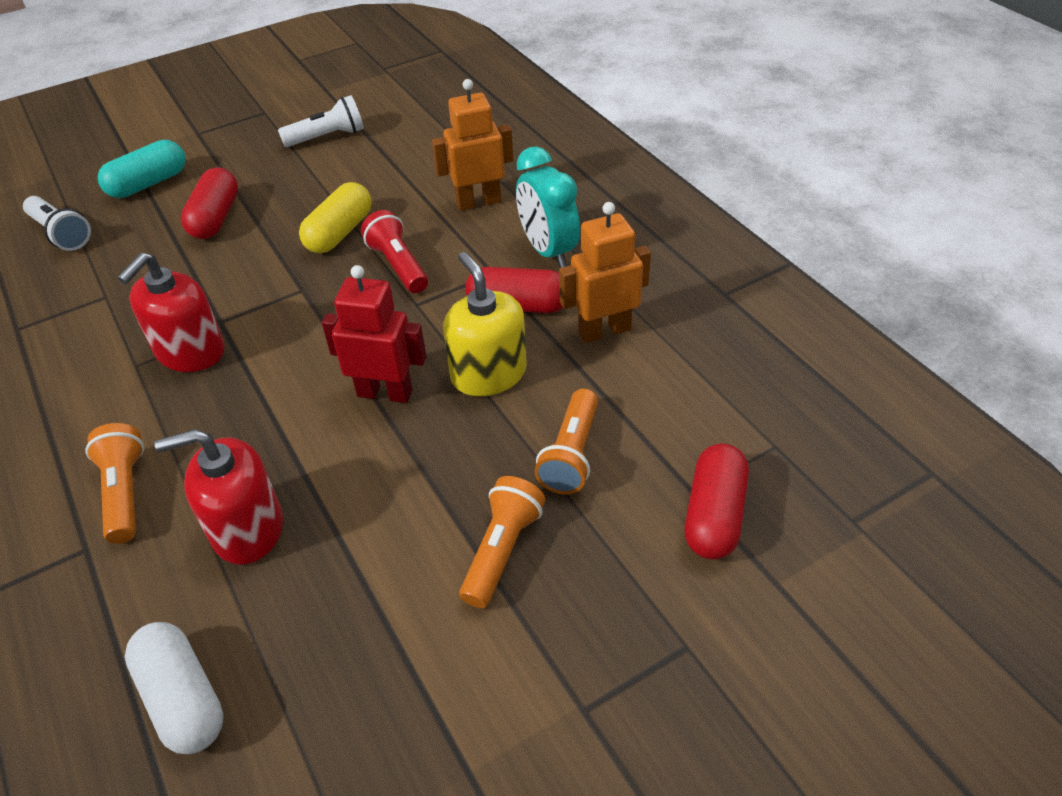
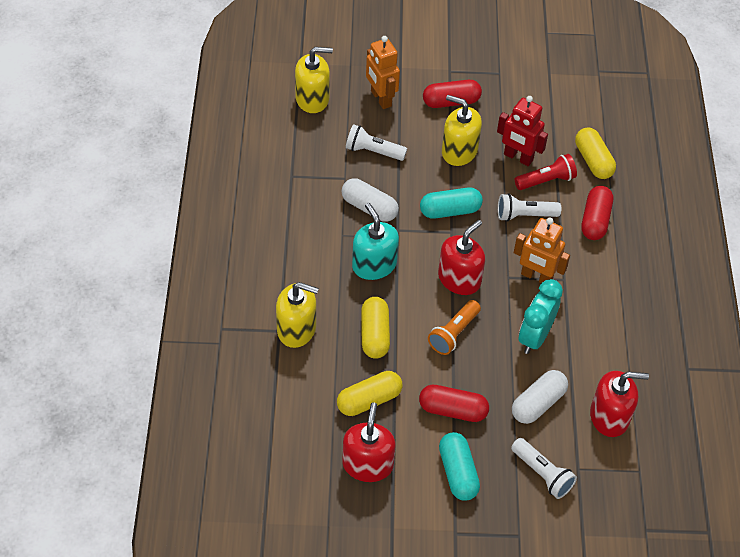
orange flashlight: [85,423,144,544] [459,476,545,608] [534,389,598,495] = 3 -> [428,300,481,355] = 1
red soap dispenser: [118,253,225,372] [155,429,283,565] = 2 -> [342,402,396,482] [438,220,485,295] [590,371,649,437] = 3
turquoise capsule: [98,140,186,198] = 1 -> [420,187,483,219] [439,432,480,501] = 2
turquoise soap dispenser: none = 0 -> [352,203,399,280] = 1
white capsule: [125,622,224,754] = 1 -> [342,179,399,222] [512,370,568,424] = 2
white flashlight: [23,196,91,251] [278,95,364,147] = 2 -> [346,124,407,161] [498,193,561,221] [511,438,577,499] = 3
yellow capsule: [299,182,372,253] = 1 -> [337,371,402,416] [361,297,390,359] [575,128,616,179] = 3
yellow soap dispenser: [443,252,527,396] = 1 -> [276,282,319,348] [295,47,333,113] [442,95,482,166] = 3

